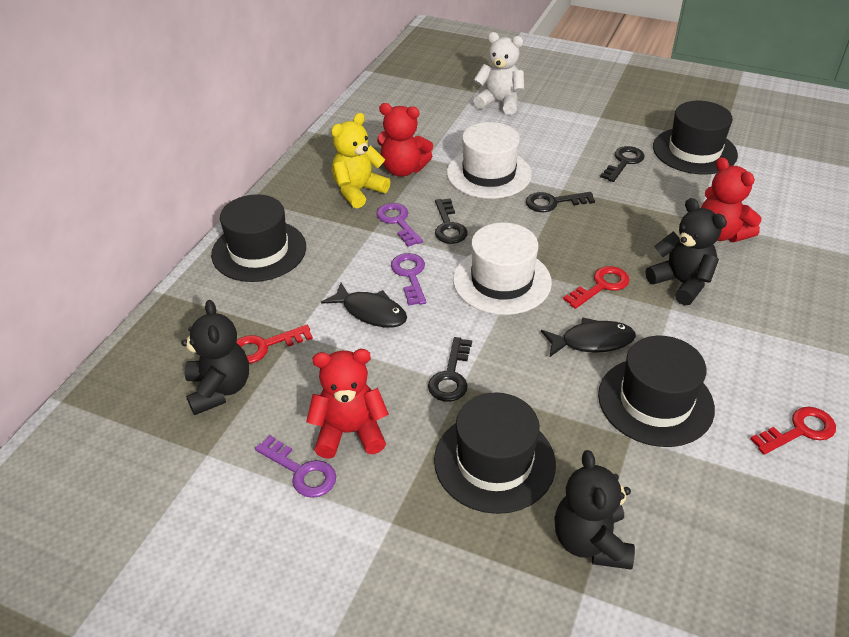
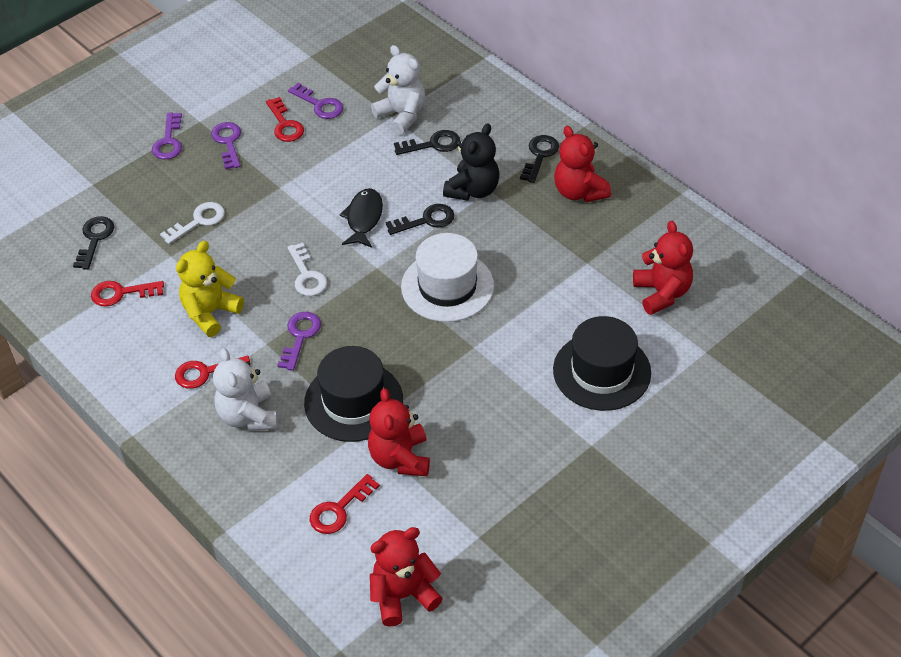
black fish: [321,283,407,328] [541,317,636,357] = 2 -> [339,188,383,248] = 1
black hat: [211,194,306,282] [434,392,556,514] [598,336,715,447] [653,101,738,174] = 4 -> [304,346,403,442] [553,316,651,411] = 2
black teddy bear: [181,300,249,415] [554,450,635,570] [646,198,727,305] = 3 -> [443,123,499,201] = 1
purple key: [255,435,336,498] [376,203,423,247] [391,253,426,306] = 3 -> [152,112,182,160] [211,122,241,169] [277,312,321,371] [288,83,343,119] = 4
red key: [236,325,313,363] [563,266,629,309] [751,407,836,455] = 3 -> [91,281,164,307] [175,356,250,389] [266,97,304,142] [310,474,380,534] = 4
red teddy bear: [306,349,389,459] [377,103,433,176] [701,157,762,242] = 3 -> [368,388,430,476] [370,527,443,627] [554,126,611,202] [633,221,693,315] = 4
white hat: [447,122,532,199] [453,223,552,315] = 2 -> [401,233,494,322] = 1
white key: none = 0 -> [160,202,225,244] [287,242,327,296] = 2
white teddy bear: [473,32,525,115] = 1 -> [213,348,278,431] [371,45,425,134] = 2

